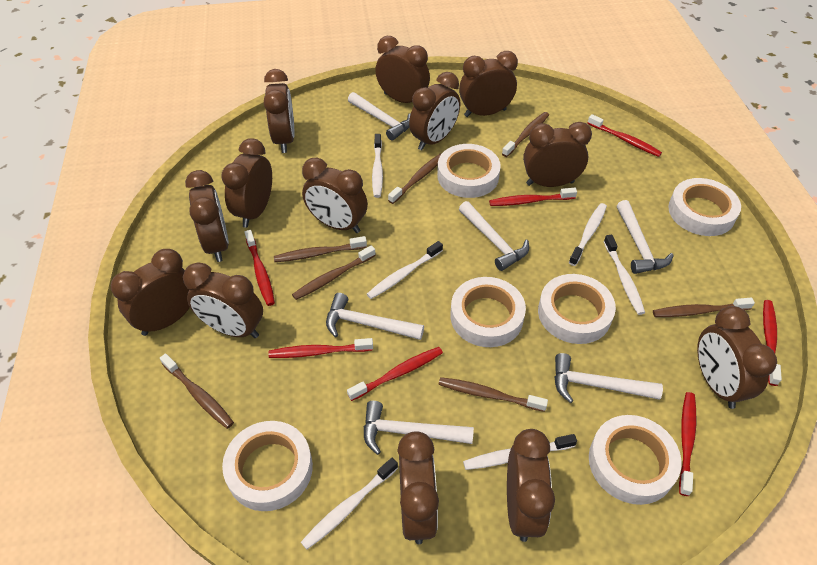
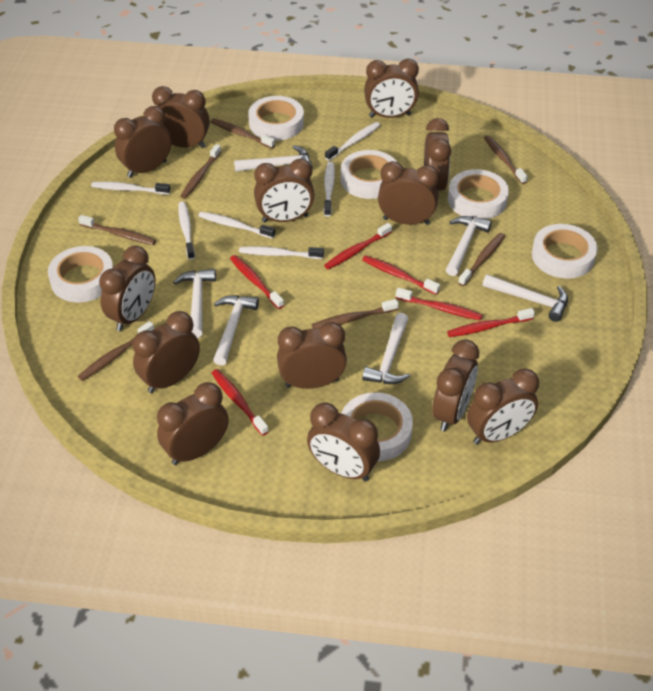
red toothbrush: [245,230,275,306] [269,338,373,358] [347,347,443,401] [489,188,577,206] [587,114,662,157] [679,392,696,496] [763,300,782,386] = 7 -> [212,369,269,436] [230,255,284,309] [324,223,392,269] [362,255,440,294] [396,288,483,321] [447,308,535,337] = 6

